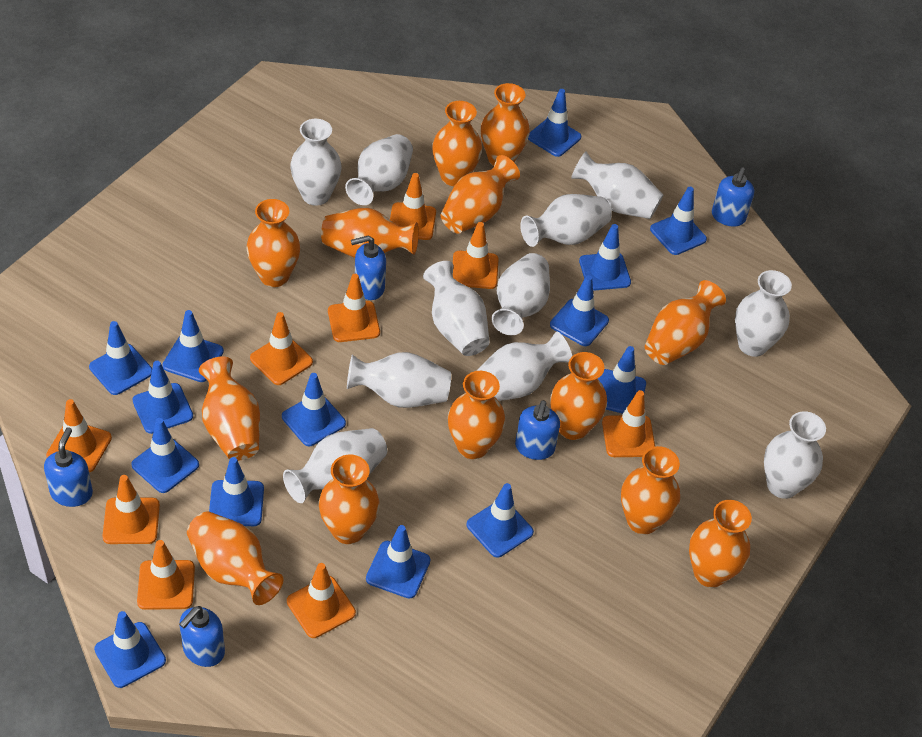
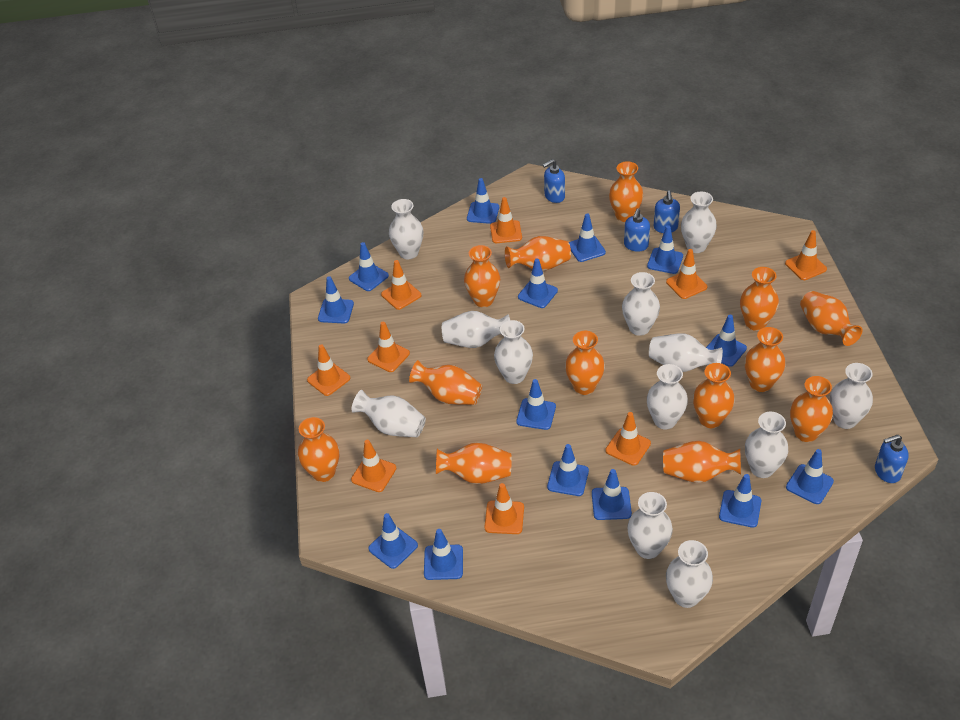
blue soap dispenser: [44,427,93,507] [179,606,225,667] [351,235,386,300] [515,400,560,460] [712,168,754,226] = 5 -> [543,159,565,203] [624,208,650,251] [654,190,680,233] [875,435,909,483] = 4
white vase: [283,428,387,503] [290,119,342,206] [345,134,413,205] [347,352,451,408] [423,261,490,356] [476,332,572,401] [491,253,550,335] [520,194,612,247] [571,152,663,219] [735,270,792,357] [764,411,826,499] = 11 -> [352,390,426,437] [389,199,423,259] [442,311,510,348] [494,320,533,384] [622,272,660,336] [627,492,673,559] [647,364,688,429] [649,333,723,372] [666,540,713,608] [681,192,717,253] [745,412,788,478] [830,363,873,429] = 12

